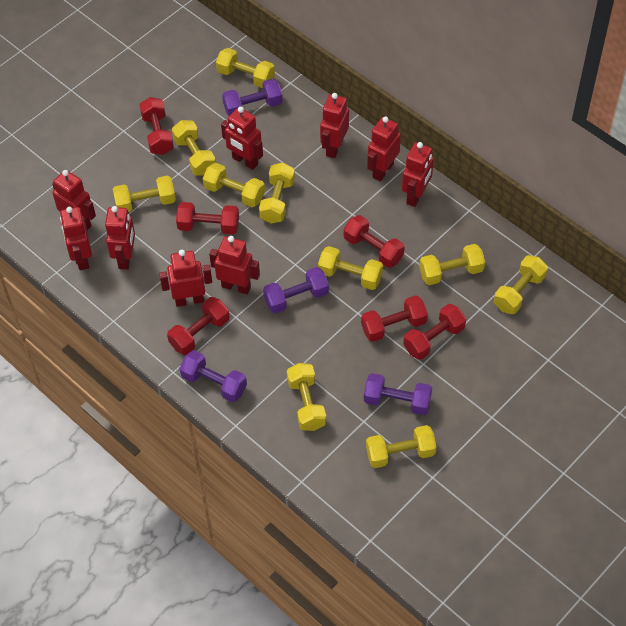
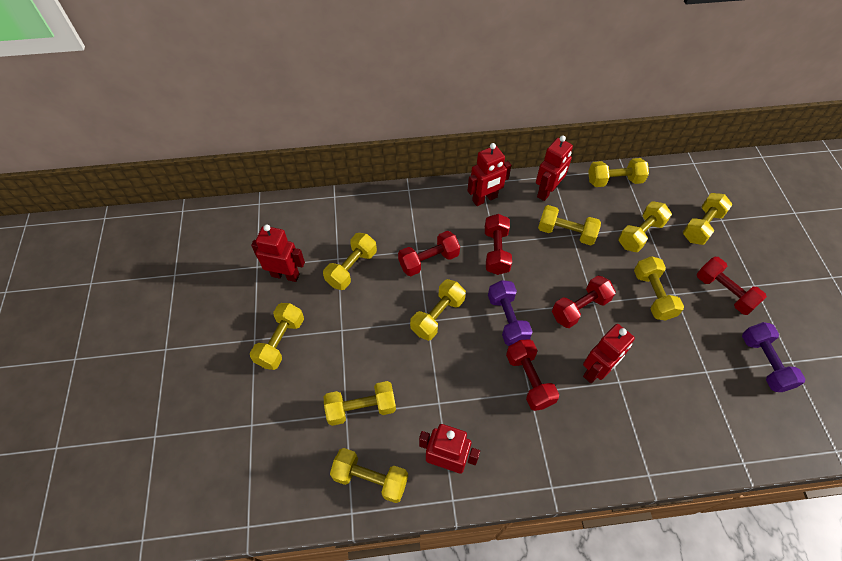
purple dumbbell: [179,350,247,402] [222,79,283,116] [263,267,329,314] [364,373,432,415] = 4 -> [488,280,533,346] [742,322,805,392] = 2
red dumbbell: [139,97,174,155] [167,297,230,355] [176,202,239,234] [344,215,405,268] [361,295,428,342] [403,304,466,360] = 6 -> [398,231,460,276] [485,214,512,275] [506,339,559,411] [552,276,616,328] [697,257,767,315] = 5
red robot: [52,170,96,230] [60,207,92,270] [105,206,135,269] [159,250,212,307] [209,236,260,294] [221,107,263,170] [320,93,349,158] [367,116,401,181] [402,142,434,207] = 9 -> [251,224,305,282] [419,424,480,474] [467,143,511,206] [536,136,573,201] [583,324,635,383] = 5

